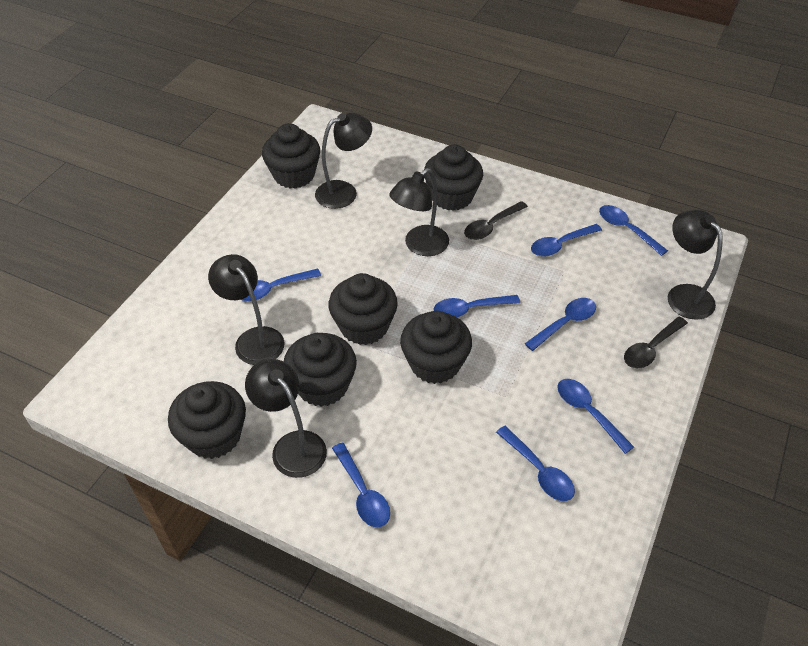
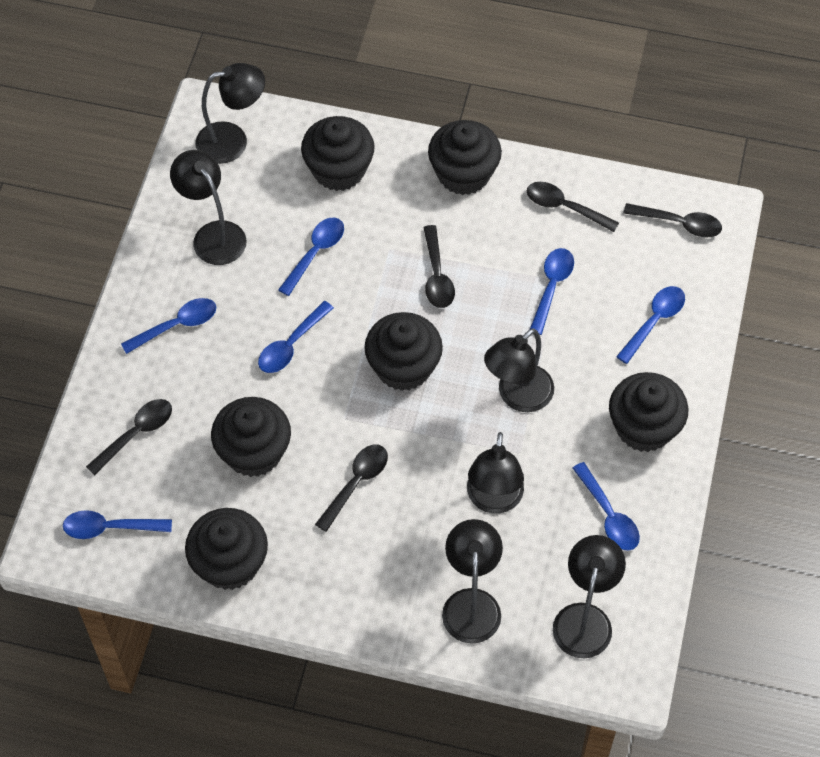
black lamp: [208,254,285,365] [245,359,327,478] [315,113,372,209] [389,168,449,256] [668,210,723,320] = 5 -> [170,150,247,265] [195,63,265,164] [442,519,503,644] [467,432,524,514] [484,328,554,412] [553,535,626,658] = 6
black spoon: [464,201,528,240] [624,317,688,368] = 2 -> [86,399,172,475] [315,445,388,532] [423,225,455,308] [527,182,619,232] [623,203,722,238] = 5
blue spoon: [241,268,321,301] [332,442,390,527] [434,295,520,317] [496,426,575,501] [525,298,596,351] [531,224,602,257] [557,379,634,454] [599,205,668,256] = 8 -> [63,510,172,539] [121,298,216,354] [258,301,334,373] [278,218,344,296] [530,248,574,335] [573,462,640,551] [616,286,685,364] = 7

